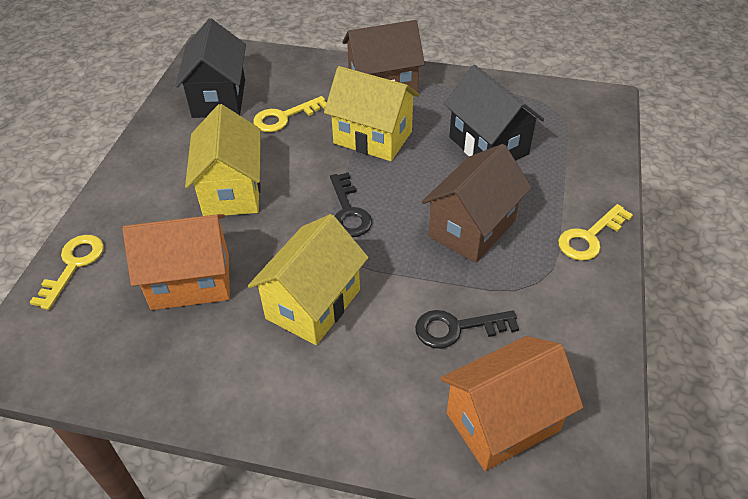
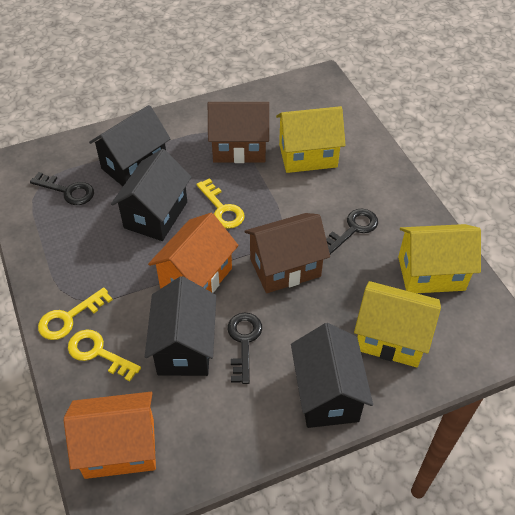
black house: [175,19,246,118] [444,65,544,161] = 2 -> [89,105,171,186] [111,149,192,241] [145,276,216,376] [291,323,373,428] = 4
black key: [330,172,372,237] [415,310,519,349] = 2 -> [30,172,94,205] [228,313,262,384] [326,209,378,255] = 3

